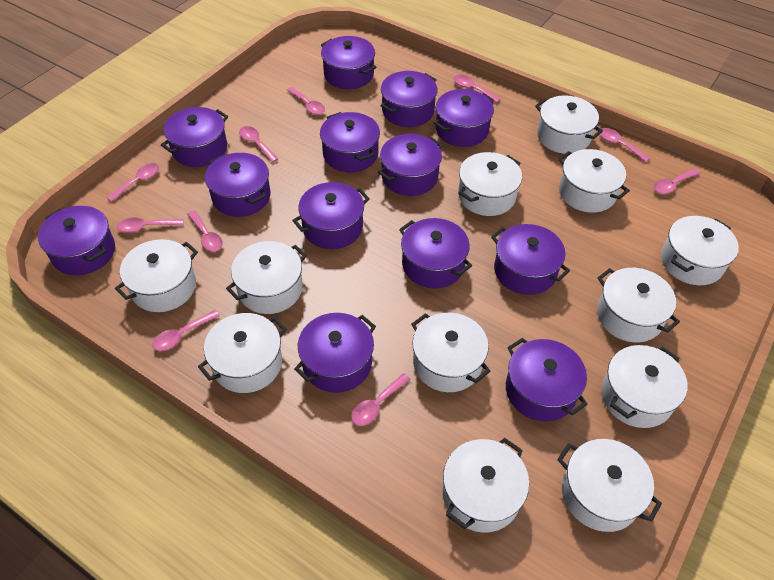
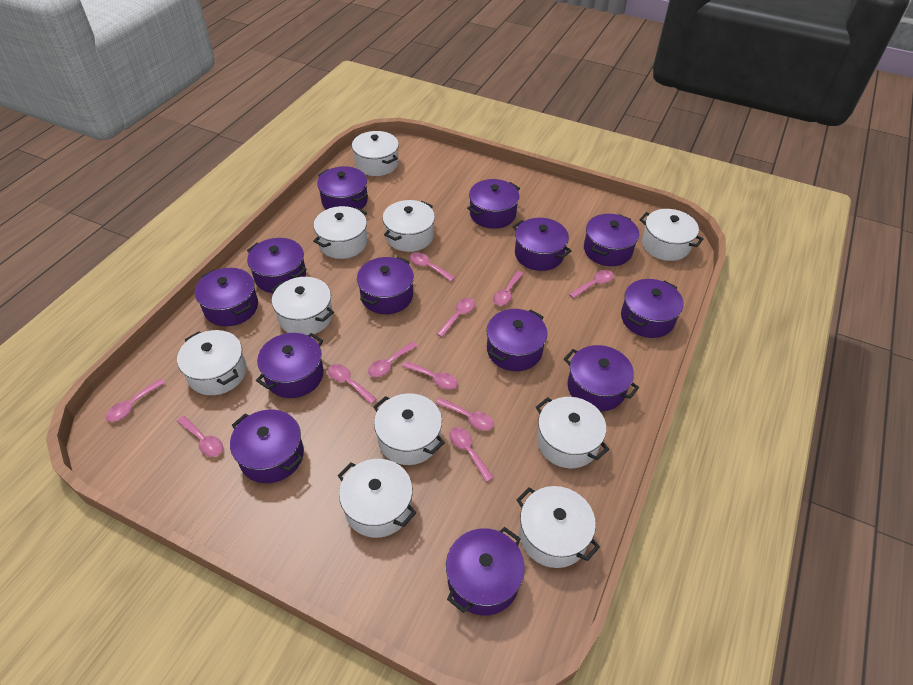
pink spoon: [107,163,159,202] [117,218,184,233] [152,310,220,351] [187,210,223,252] [239,126,278,163] [287,87,325,115] [351,373,411,426] [454,75,500,103] [600,128,650,162] [654,169,701,194] = 10 -> [106,379,165,422] [177,416,223,457] [328,364,377,404] [368,342,417,377] [402,361,458,389] [410,253,455,281] [436,298,475,337] [436,398,494,431] [450,427,494,482] [493,271,523,306] [569,270,614,299] = 11
white pot: [115,239,198,312] [198,313,287,393] [226,241,307,314] [411,313,491,392] [443,438,529,532] [458,152,522,216] [535,95,603,154] [557,439,662,532] [558,149,630,213] [597,268,680,342] [601,345,688,428] [661,216,739,285] = 12 -> [177,330,247,395] [271,277,334,335] [313,206,367,259] [338,459,416,538] [352,131,399,176] [373,393,445,465] [383,200,435,252] [516,486,600,568] [536,397,609,469] [639,209,704,261] = 10

